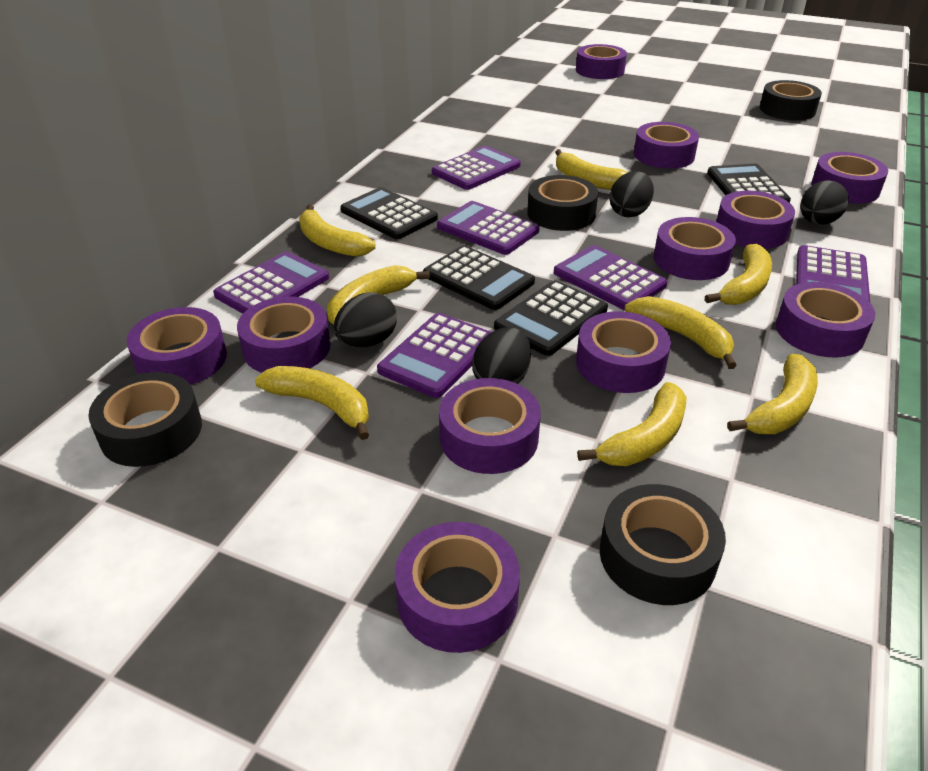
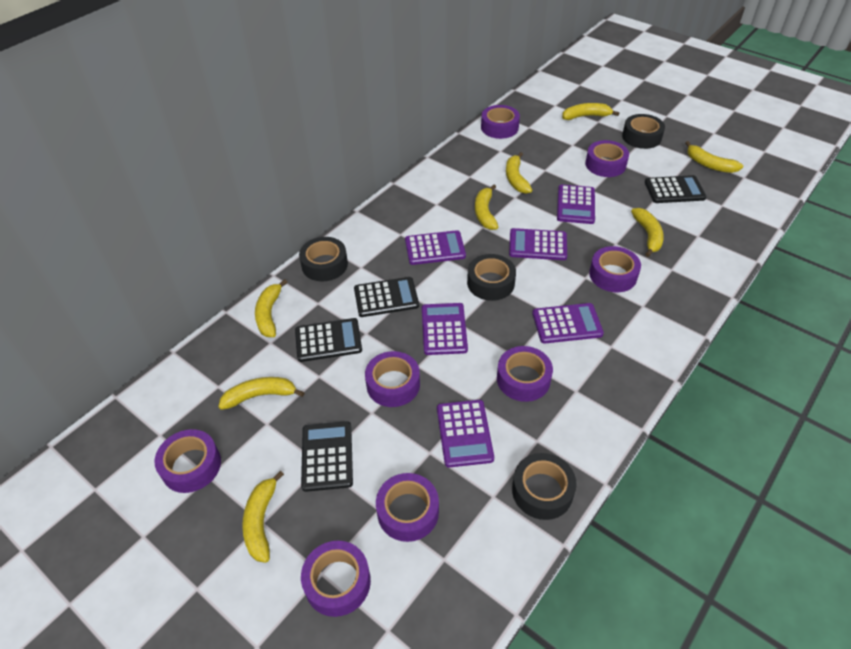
black egg: [334,292,397,347] [472,327,531,384] [609,171,654,217] [801,180,849,225] = 4 -> none = 0
purple tape: [127,307,227,385] [237,296,331,373] [395,522,520,653] [439,378,541,474] [576,44,627,79] [576,311,671,393] [634,122,699,169] [654,217,736,280] [716,191,795,249] [776,282,875,358] [811,152,888,204] = 11 -> [155,429,221,493] [301,540,371,617] [365,351,420,407] [376,473,439,542] [481,105,520,139] [497,346,553,402] [585,140,629,177] [589,246,641,292] = 8

